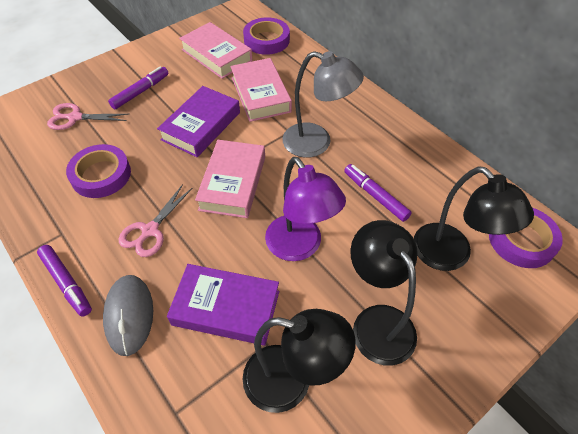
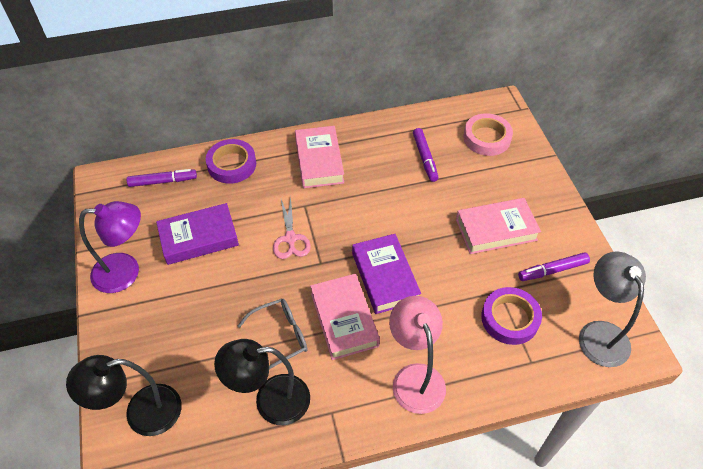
black lamp: [243,309,356,413] [350,220,418,366] [414,167,534,271] = 3 -> [66,355,182,436] [214,339,310,425] = 2
grey glasses: none = 0 -> [238,298,308,369] = 1
grey mouse: [103,275,153,356] = 1 -> none = 0
pink lamp: none = 0 -> [389,296,446,414] = 1
pink scissors: [47,103,128,130] [119,184,192,257] = 2 -> [273,197,311,259] = 1
pink tape: none = 0 -> [463,113,513,156] = 1
purple tape: [66,144,131,198] [243,17,290,55] [489,208,563,268] = 3 -> [206,139,256,184] [481,287,542,345] = 2

